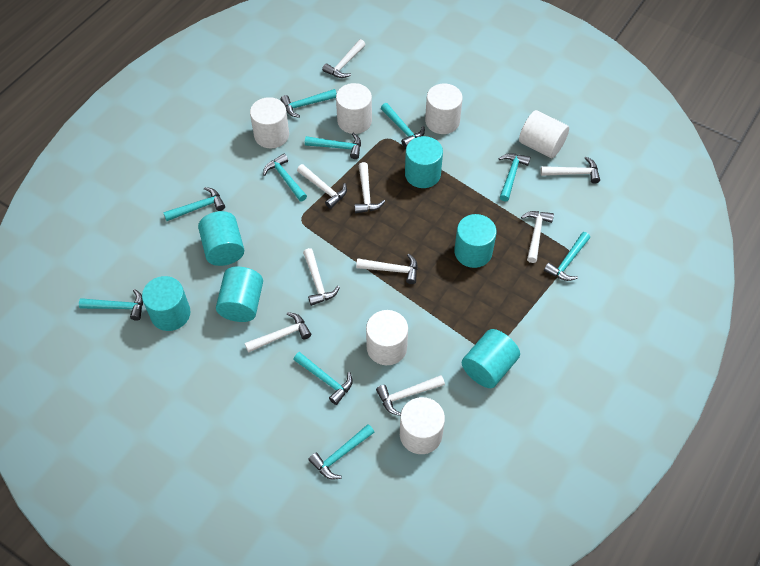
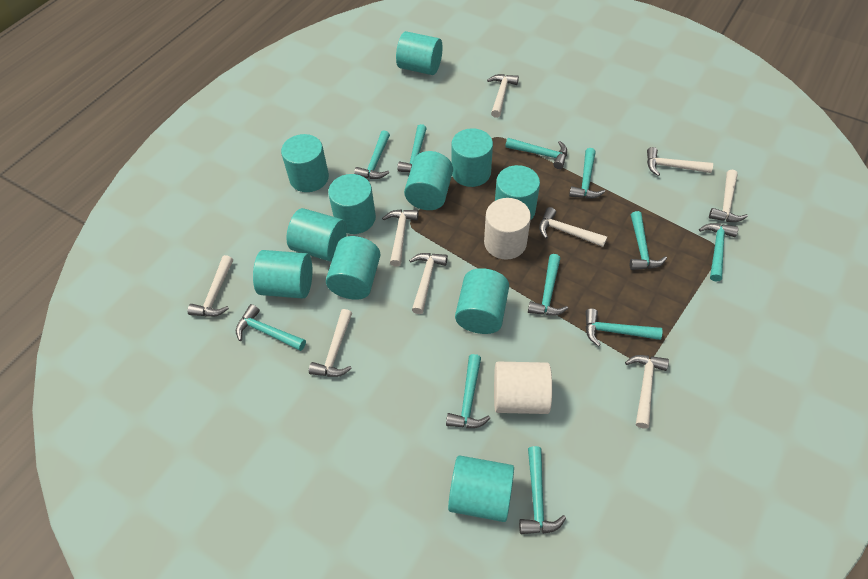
turquoise cylinder: [142,276,191,331] [198,211,244,266] [216,267,263,322] [405,136,443,188] [454,214,497,268] [462,329,520,388] = 6 -> [253,250,312,299] [281,134,329,192] [286,208,347,262] [326,236,380,300] [328,174,376,234] [396,31,443,75] [404,151,453,210] [448,455,514,522] [451,128,493,187] [455,268,509,334] [495,165,540,219] = 11
turquoise hammer: [79,289,143,321] [163,187,225,221] [263,154,307,202] [280,89,337,118] [293,352,353,405] [305,133,361,159] [308,424,375,479] [381,103,425,148] [499,153,530,201] [544,232,590,281] = 10 -> [236,304,306,351] [354,130,390,179] [397,124,427,172] [446,354,490,428] [505,138,567,169] [519,446,566,534] [528,254,568,316] [569,148,605,199] [586,308,663,347] [630,211,667,270] [699,223,738,282] = 11
white cylinder: [250,97,289,148] [336,83,372,134] [366,310,408,365] [400,397,445,454] [425,84,463,134] [519,110,569,158] = 6 -> [484,198,531,260] [494,362,552,414] = 2

